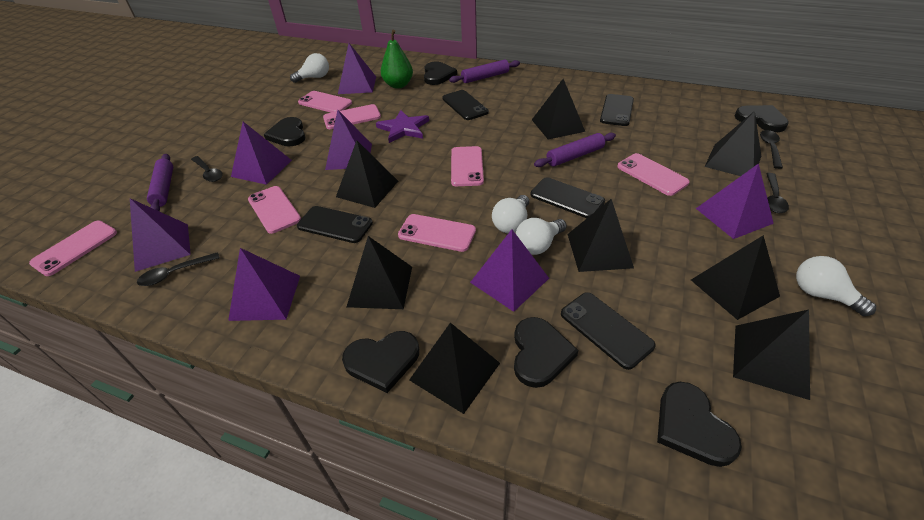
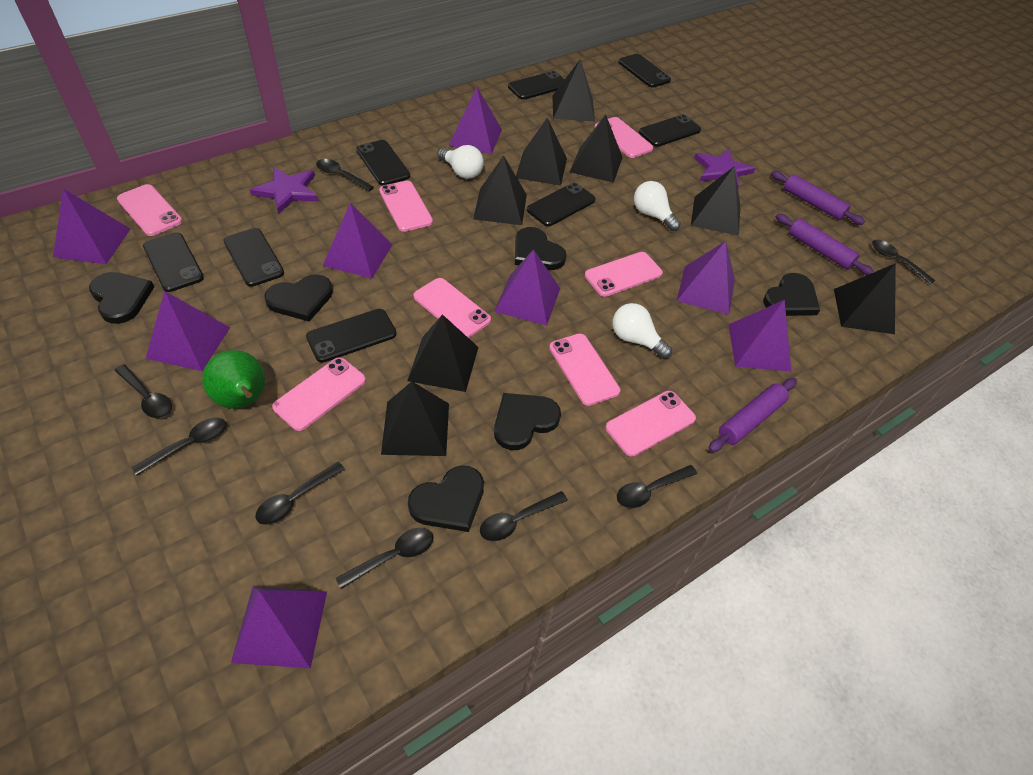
black phone: [297,206,373,243] [443,90,489,120] [531,177,605,218] [561,292,656,370] [600,94,634,126] = 5 -> [143,232,204,292] [223,228,284,287] [306,309,397,363] [356,140,410,186] [508,71,565,100] [527,183,596,226] [618,54,671,88] [639,114,701,147] = 8
black spoon: [137,252,220,286] [191,156,223,182] [760,130,783,169] [766,173,789,213] = 4 -> [115,364,172,418] [132,418,226,476] [255,462,345,525] [316,159,374,191] [336,528,433,589] [480,491,568,541] [617,465,697,508] [872,240,936,285] = 8
pink phone: [29,221,117,276] [248,186,301,234] [298,91,352,113] [323,104,381,129] [398,214,476,252] [451,146,484,186] [617,153,690,196] = 7 -> [117,184,182,236] [272,357,366,431] [379,181,433,232] [414,278,491,338] [549,334,620,406] [585,252,663,297] [595,117,653,158] [606,391,696,457] = 8
purple pyramid: [130,198,191,272] [228,248,300,321] [231,122,292,185] [325,110,372,170] [338,43,376,94] [470,229,549,312] [696,163,774,239] = 7 -> [53,189,130,264] [146,291,230,371] [231,586,327,669] [323,203,393,279] [449,87,502,154] [494,249,560,325] [677,241,735,315] [729,300,792,372] = 8
purple star: [376,110,429,143] = 1 -> [250,167,319,214] [694,149,755,188] = 2
white light bulb: [290,53,329,83] [492,195,529,233] [516,218,567,255] [796,256,876,316] = 4 -> [437,145,484,179] [612,303,672,359] [634,181,681,231] = 3

